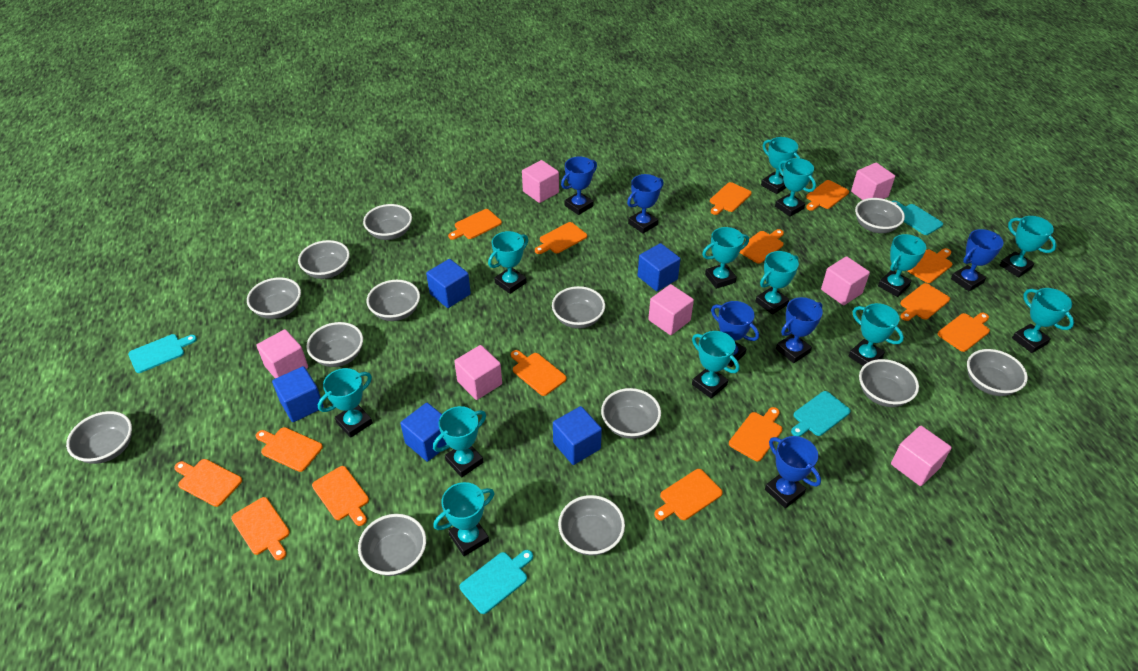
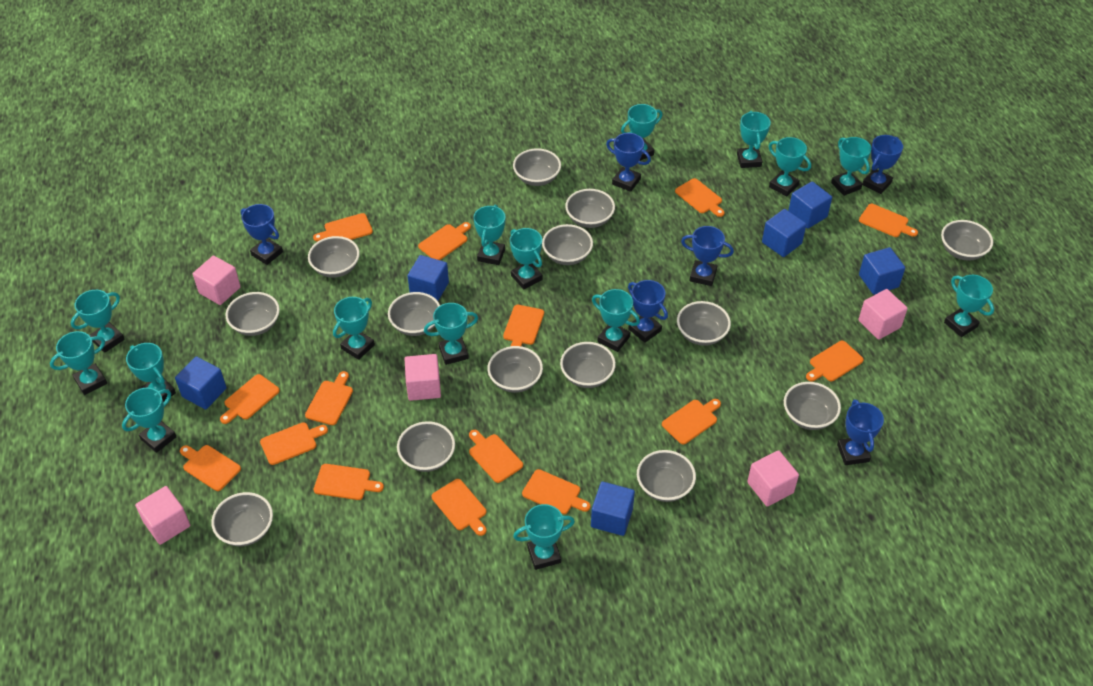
blue cube: [272,366,324,422] [400,403,447,462] [426,259,471,308] [553,406,602,465] [638,243,680,291] = 5 -> [175,356,227,410] [408,255,449,301] [591,482,635,536] [762,209,807,257] [788,181,832,229] [859,247,905,295] = 6
grey bowl: [66,411,132,464] [247,277,301,319] [298,240,350,279] [306,322,363,367] [358,514,426,576] [363,204,412,240] [366,280,420,321] [552,286,605,329] [558,495,625,556] [601,388,661,439] [855,198,905,233] [859,359,919,407] [967,349,1028,396] = 13 -> [211,492,273,546] [225,292,280,336] [308,236,360,278] [388,292,440,336] [397,421,455,472] [487,346,543,393] [513,148,561,186] [542,224,593,265] [560,342,616,388] [565,189,615,228] [637,450,696,502] [677,301,731,346] [784,382,841,430] [941,220,993,261] = 14
pink cube: [256,329,308,379] [454,345,502,400] [522,160,559,203] [648,284,694,335] [821,256,870,305] [851,163,895,200] [891,426,952,486] = 7 -> [135,486,190,545] [193,255,241,305] [405,354,441,401] [747,450,799,507] [858,289,908,340] = 5
turquoise cutting board: [128,334,197,373] [460,550,533,614] [791,391,851,437] [891,201,943,235] = 4 -> none = 0
turquoise trophy: [318,368,373,438] [433,406,486,477] [433,482,494,556] [488,231,528,294] [692,331,739,398] [702,227,749,289] [755,251,799,315] [761,137,800,194] [775,158,816,217] [849,303,904,366] [878,234,926,297] [1000,216,1057,277] [1012,288,1074,353] = 13 -> [50,331,107,395] [71,290,125,353] [122,388,177,453] [126,343,176,402] [333,297,375,360] [424,303,478,365] [473,205,505,265] [510,228,542,289] [513,504,575,570] [592,289,640,352] [621,104,662,161] [737,111,771,168] [769,137,811,196] [831,137,871,196] [944,275,994,337] = 15

